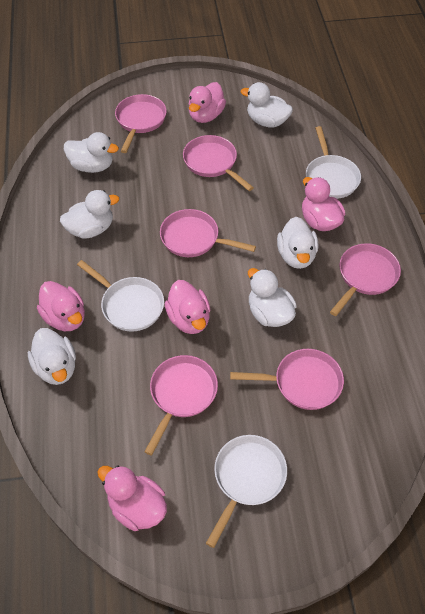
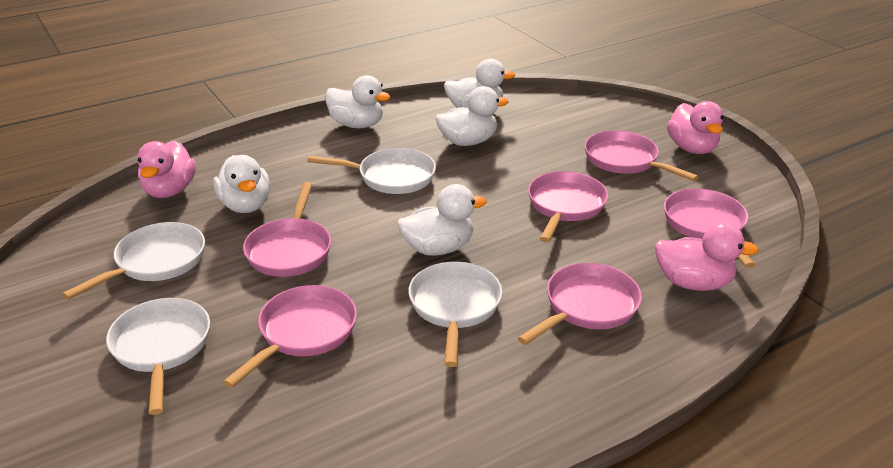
pink duck: [37,281,85,331] [97,465,167,531] [165,280,210,334] [189,82,226,123] [302,177,346,231] = 5 -> [137,141,196,198] [655,222,759,291] [667,101,724,154] = 3
white duck: [28,328,76,385] [60,190,119,238] [64,132,119,173] [241,82,293,127] [248,268,297,327] [277,217,318,269] = 6 -> [213,155,270,213] [325,75,391,128] [398,184,487,256] [435,86,508,146] [444,59,515,108] = 5
white pan: [77,260,164,332] [206,435,287,548] [306,126,361,199] = 3 -> [62,222,205,300] [106,298,210,415] [307,148,436,194] [408,261,502,367] = 4

